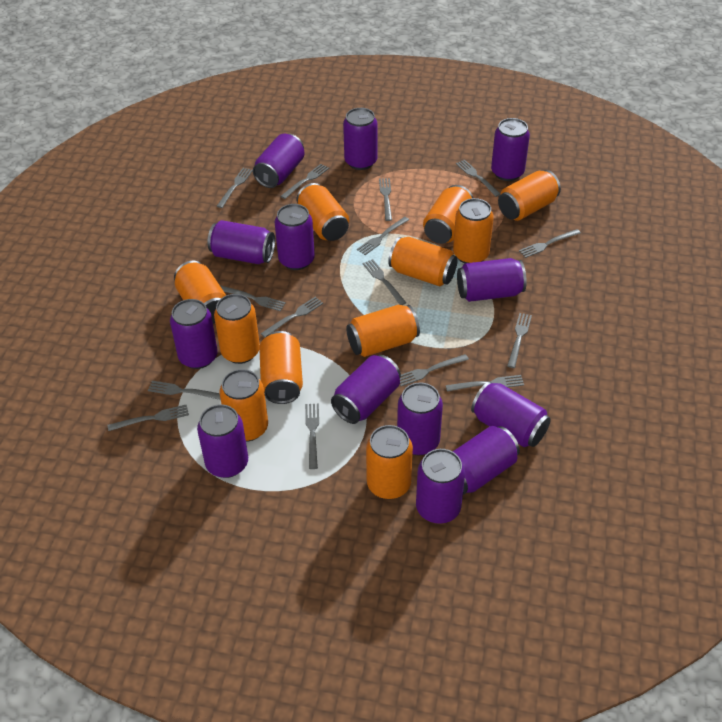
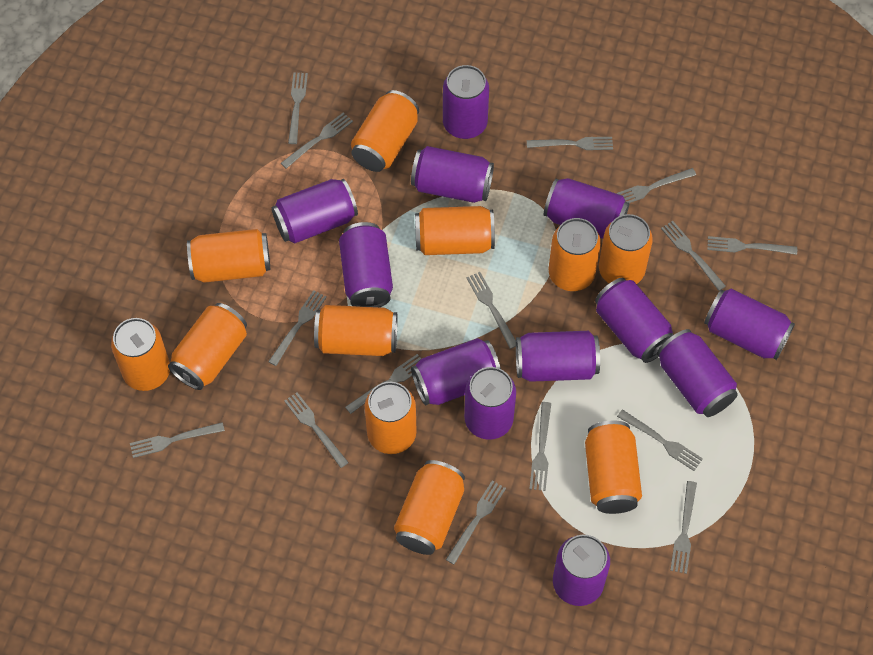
purple can: [170,299,218,369] [197,404,248,478] [207,220,275,264] [253,134,305,188] [275,204,315,270] [331,355,401,424] [343,108,377,170] [397,382,443,456] [416,449,465,524] [453,426,520,495] [457,258,527,302] [471,381,551,447] [491,118,530,181] = 13 -> [272,179,358,243] [339,222,393,307] [411,146,494,203] [411,338,501,405] [443,65,489,139] [464,367,516,440] [516,331,600,382] [544,178,629,239] [553,535,610,606] [595,278,674,363] [657,329,738,417] [704,289,795,360] = 12

